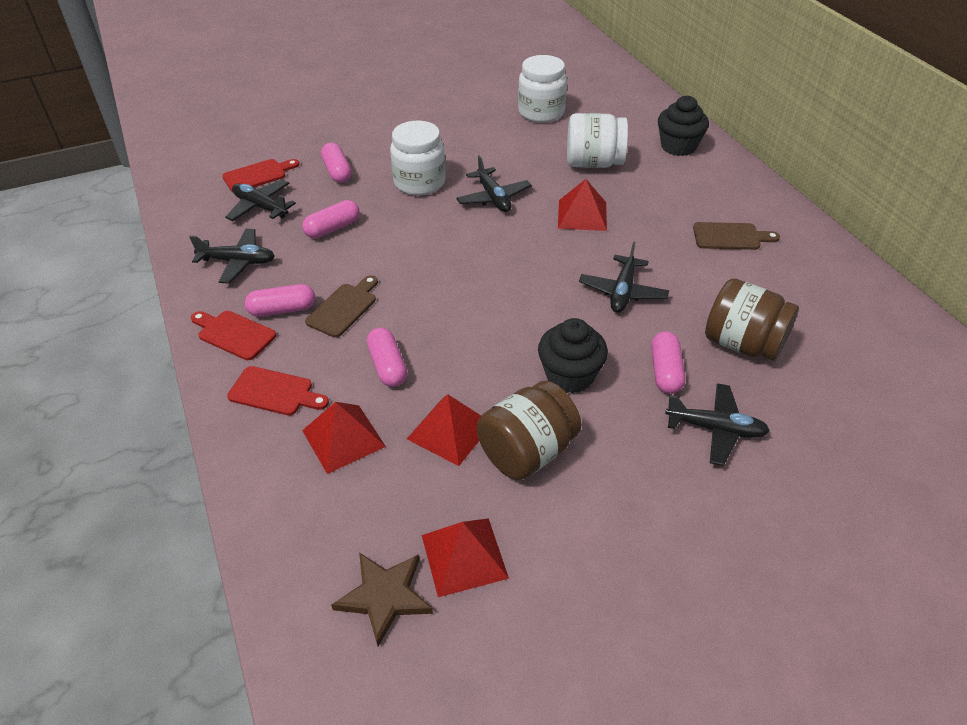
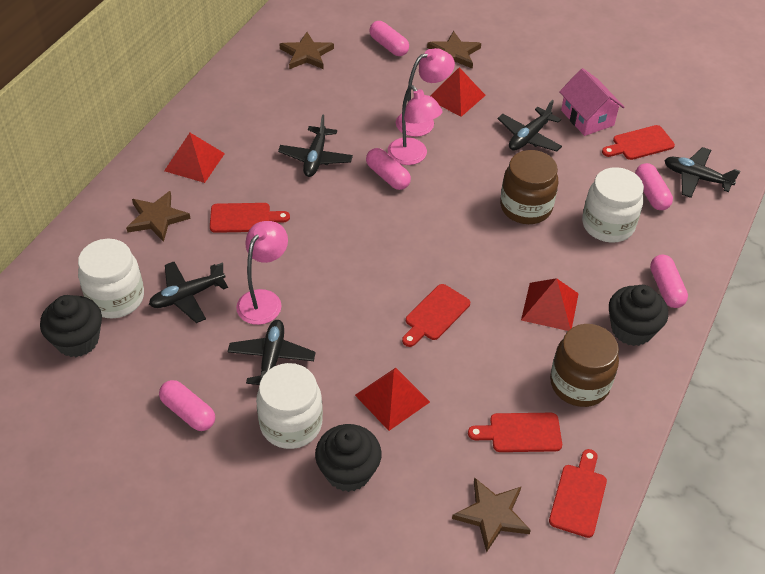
black cupcake: [538,318,608,393] [658,96,709,156] = 2 -> [40,295,102,357] [315,424,381,492] [609,285,668,346] = 3
brown cutting board: [305,275,378,337] [693,222,780,250] = 2 -> none = 0
brown star: [331,553,433,646] = 1 -> [126,191,191,242] [279,32,334,69] [427,31,481,69] [452,477,531,553] = 4
pink house: none = 0 -> [559,68,624,136] = 1
pink lamp: none = 0 -> [236,221,288,325] [388,85,442,165] [396,48,455,137] = 3
red cutting board: [191,311,276,360] [222,159,300,192] [227,366,329,416] = 3 -> [210,203,290,233] [402,284,470,347] [468,413,562,452] [549,449,607,538] [602,125,675,160] = 5

